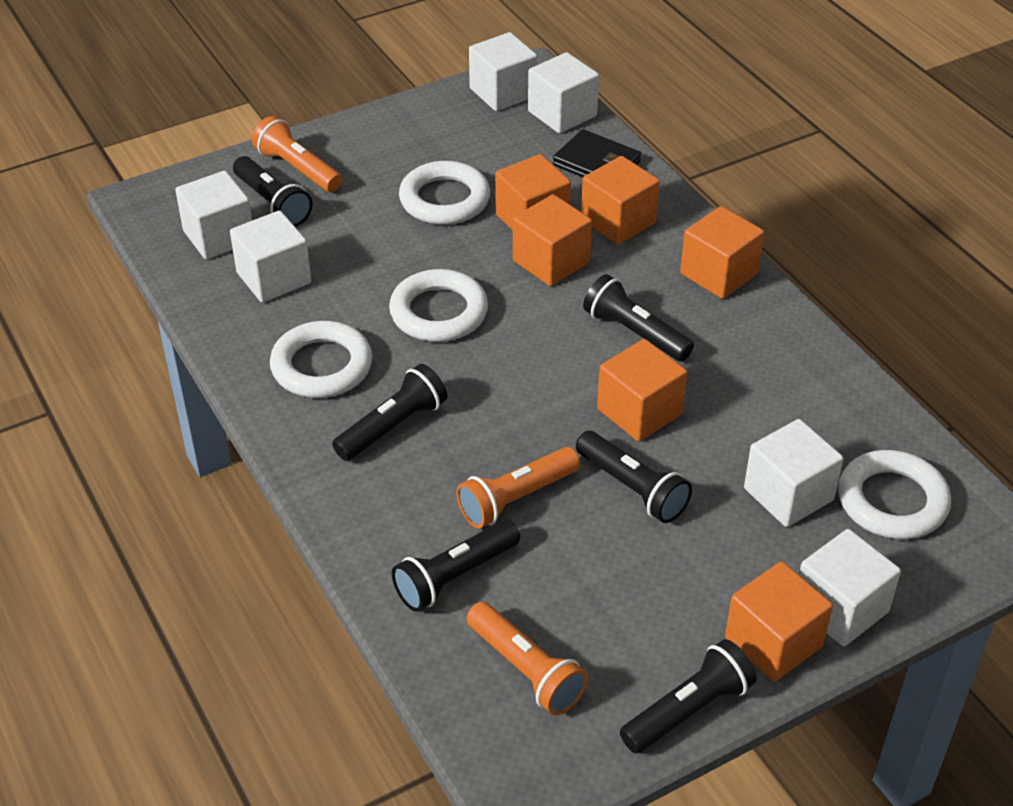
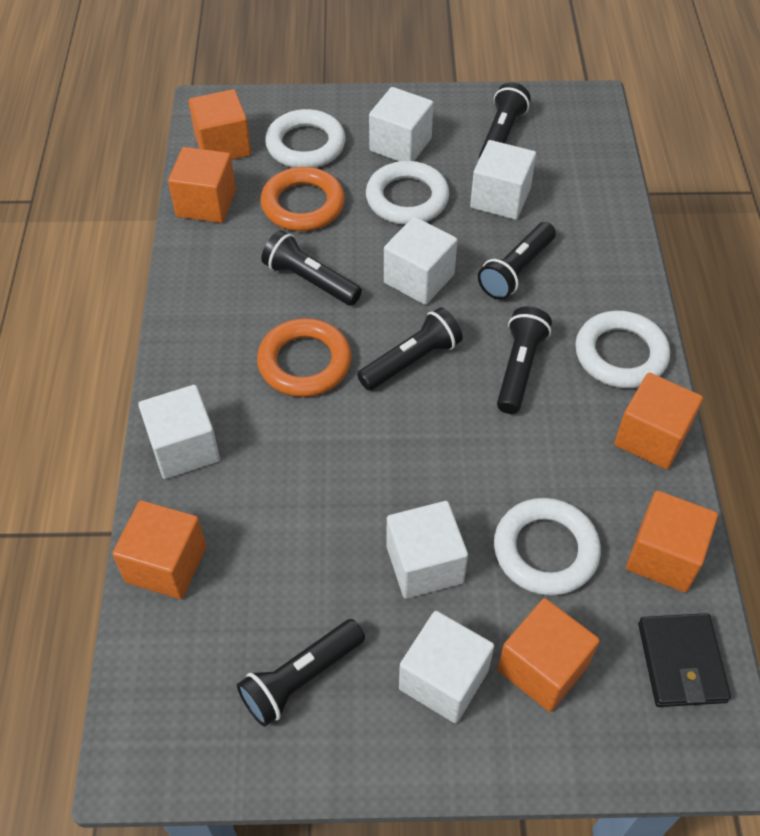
orange flashlight: [252,116,342,192] [457,447,580,528] [467,602,588,715] = 3 -> none = 0
orange ring: none = 0 -> [257,318,352,397] [261,167,345,231] = 2

